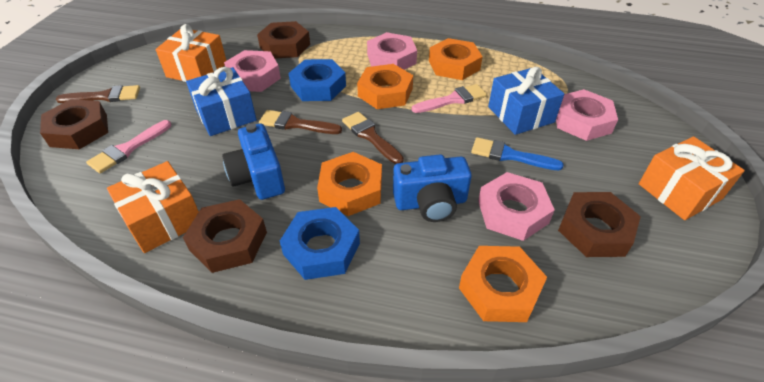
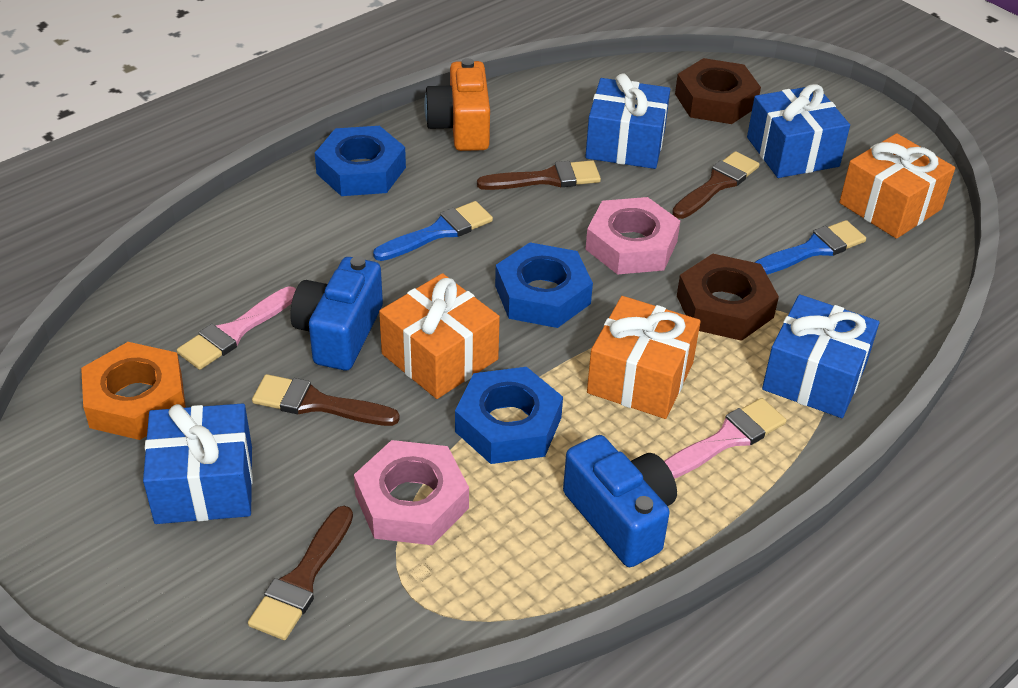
blue brush: [471,137,564,170] = 1 -> [373,201,493,261] [754,220,866,274] = 2
blue gift: [186,67,257,136] [488,67,564,135] = 2 -> [143,403,253,524] [585,73,670,169] [747,84,850,178] [762,294,879,418] = 4
blue nut: [280,207,360,280] [289,59,346,101] = 2 -> [315,126,406,196] [455,367,563,464] [495,243,593,328] = 3
brown brush: [56,85,140,103] [259,110,342,134] [342,112,404,164] = 3 -> [248,506,353,640] [252,374,400,426] [477,160,601,190] [672,151,760,219] = 4
brown nut: [40,99,108,149] [183,199,267,273] [257,21,310,59] [558,192,641,257] = 4 -> [675,58,761,124] [677,254,779,341] = 2
orange camera: none = 0 -> [424,58,490,151] = 1
orange nut: [317,152,382,216] [357,64,413,109] [429,38,483,80] [459,246,547,322] = 4 -> [81,342,186,440] = 1
pink nut: [224,50,281,92] [367,32,417,70] [478,172,555,241] [556,89,618,141] = 4 -> [354,440,469,545] [585,197,680,275] = 2

